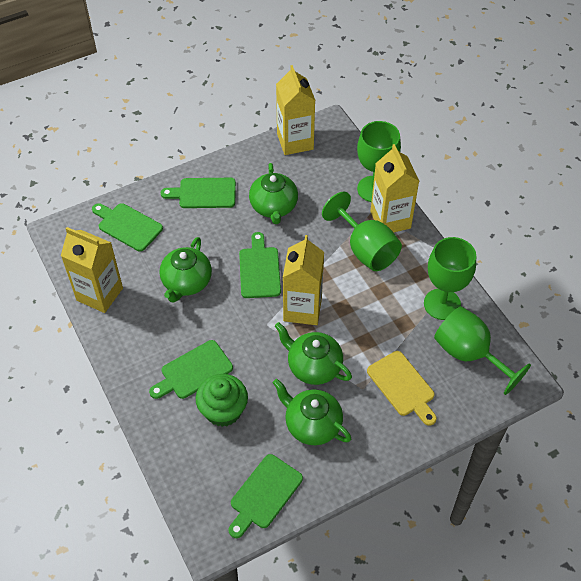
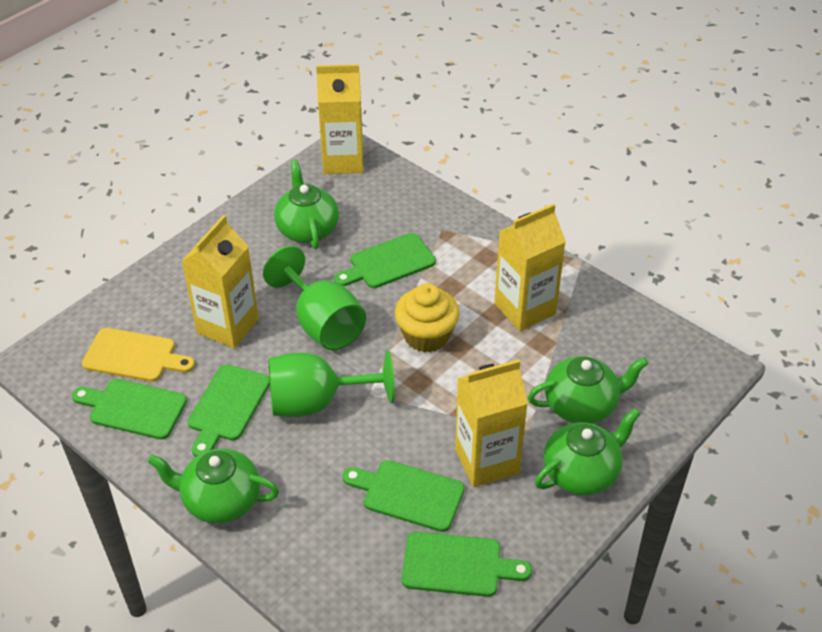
green cupcake: [196,374,248,427] = 1 -> none = 0
green goblet: [322,191,402,271] [357,121,401,202] [424,237,476,320] [434,306,531,395] = 4 -> [263,246,366,350] [268,351,395,417] = 2
yellow cupcake: none = 0 -> [395,284,459,353] = 1

